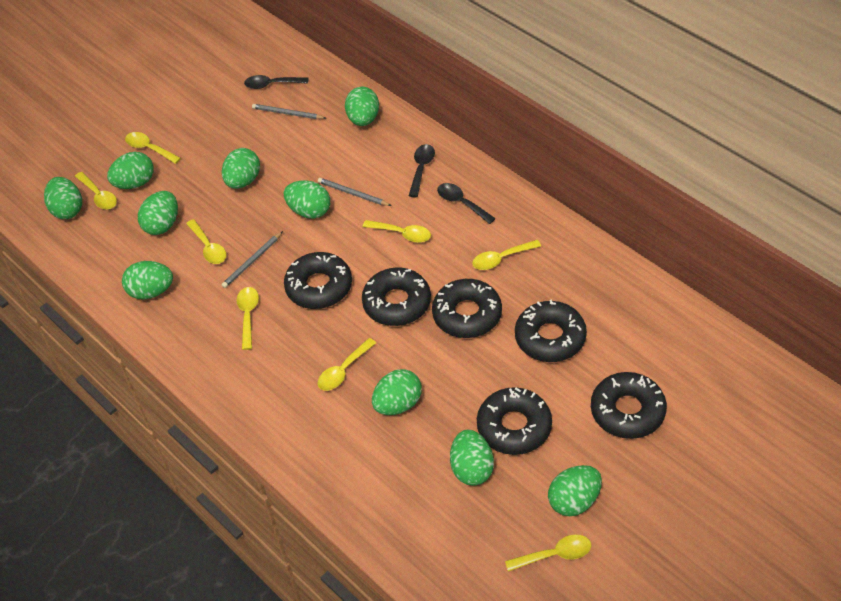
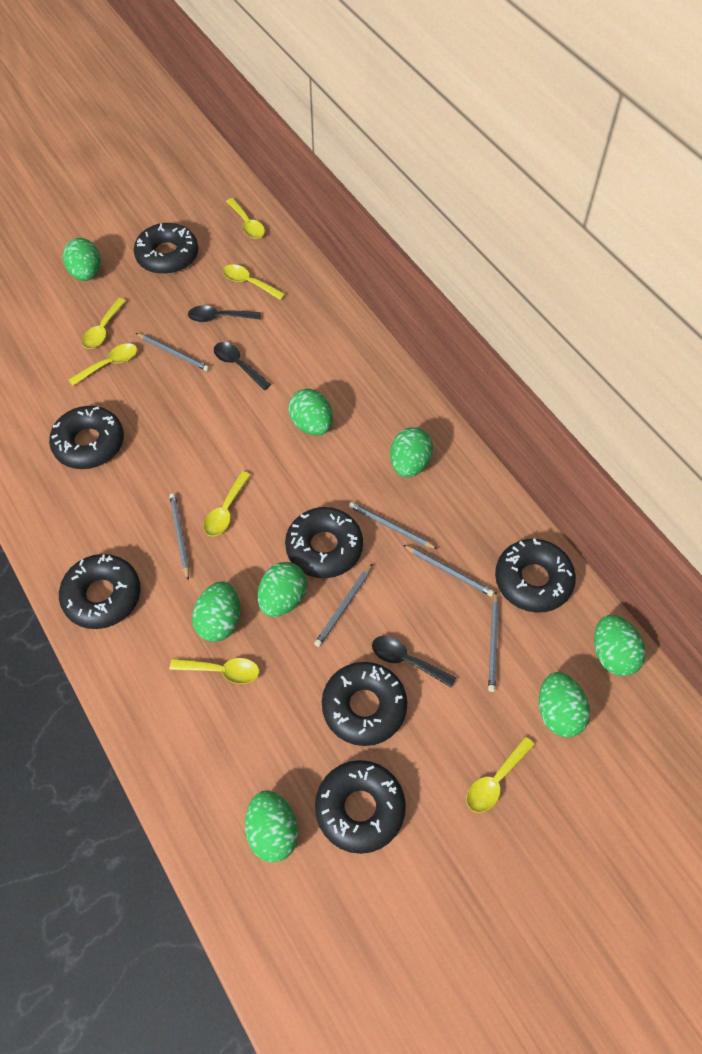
black donut: [284,252,352,309] [362,268,431,326] [432,279,502,338] [477,387,552,455] [515,299,587,362] [591,372,667,439] = 6 -> [49,406,124,469] [59,554,141,629] [134,223,198,274] [285,507,363,578] [315,760,406,854] [322,662,407,746] [495,539,576,613] = 7
green egg: [44,177,82,219] [107,152,154,189] [122,261,173,300] [138,191,178,235] [222,148,260,189] [284,180,330,219] [345,86,379,126] [372,369,422,415] [450,430,494,485] [548,465,602,516] = 10 -> [63,238,101,281] [192,581,240,642] [245,790,298,862] [258,562,307,617] [288,389,333,436] [390,427,433,477] [539,672,590,738] [594,615,646,676] = 8
grey pencil: [221,231,283,288] [252,104,327,119] [318,178,391,206] = 3 -> [136,333,210,371] [169,493,189,581] [314,563,373,647] [349,502,437,549] [403,545,494,597] [488,592,499,692] = 6
yellow spoon: [75,172,117,209] [125,132,181,164] [186,219,226,264] [237,287,259,350] [318,338,376,391] [363,220,431,243] [472,240,541,270] [505,535,591,572] = 8 -> [68,343,137,386] [82,298,126,349] [170,658,259,684] [203,471,251,536] [223,264,286,300] [226,198,265,239] [466,737,535,813] = 7

